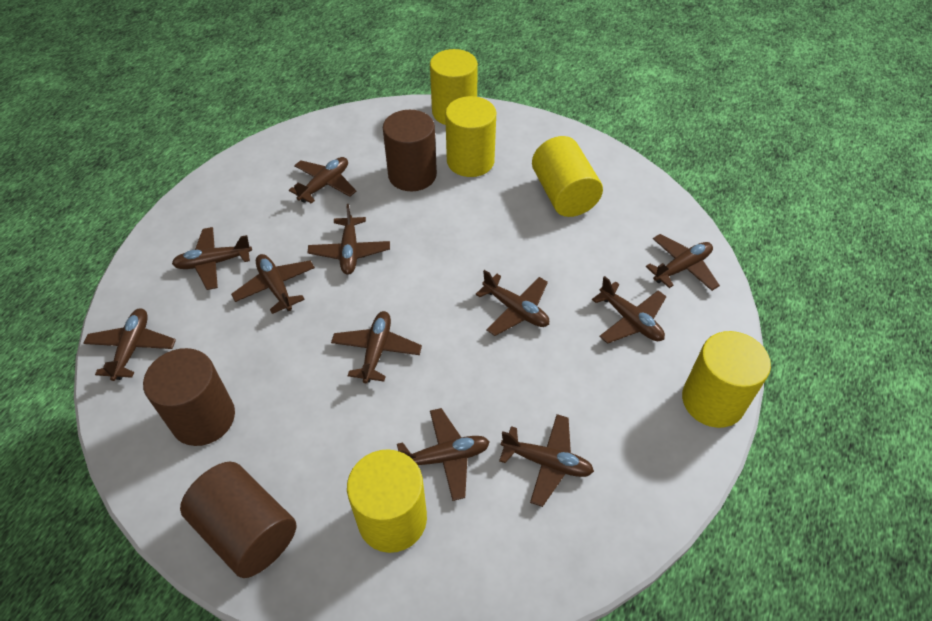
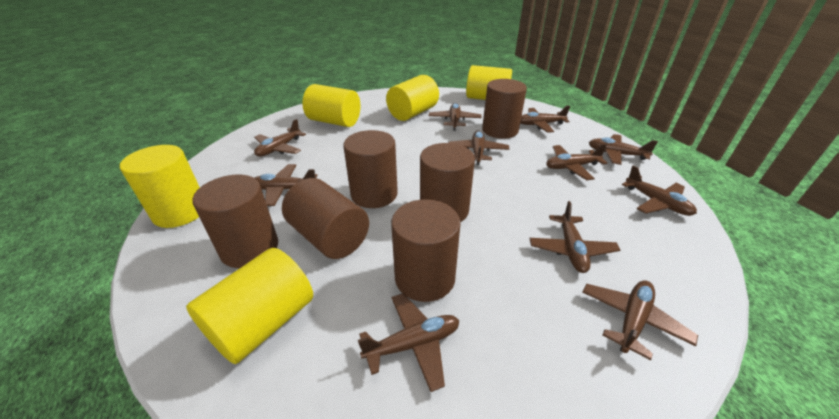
brown cylinder: [143,348,235,446] [180,462,296,578] [383,110,437,191] = 3 -> [193,175,278,268] [282,178,369,259] [343,130,398,208] [391,199,461,302] [420,143,475,222] [482,79,527,139] = 6

